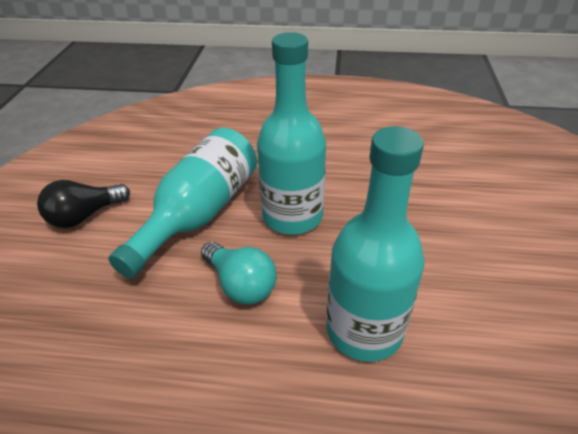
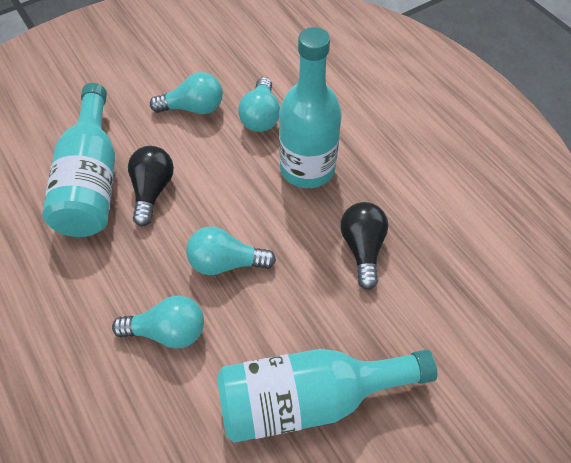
black light bulb: [37,180,130,228] = 1 -> [128,146,174,226] [341,202,388,290] = 2
turquoise light bulb: [201,242,277,305] = 1 -> [112,296,204,349] [150,72,223,114] [186,226,276,275] [238,77,280,132] = 4

